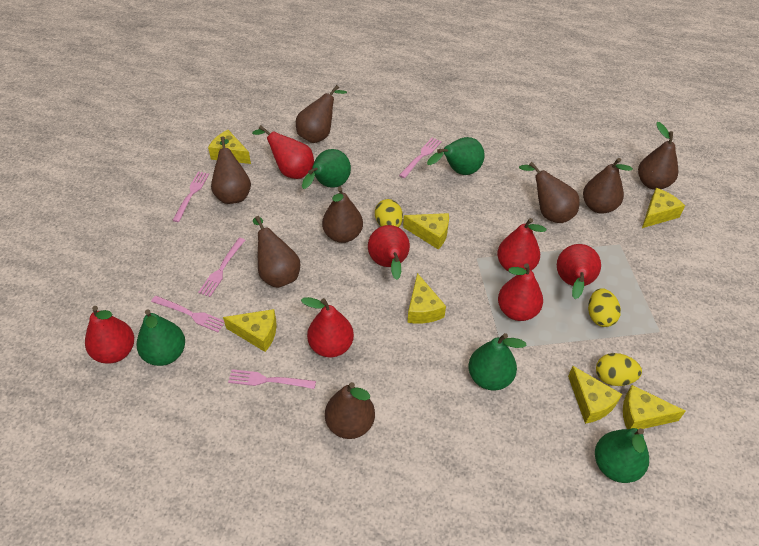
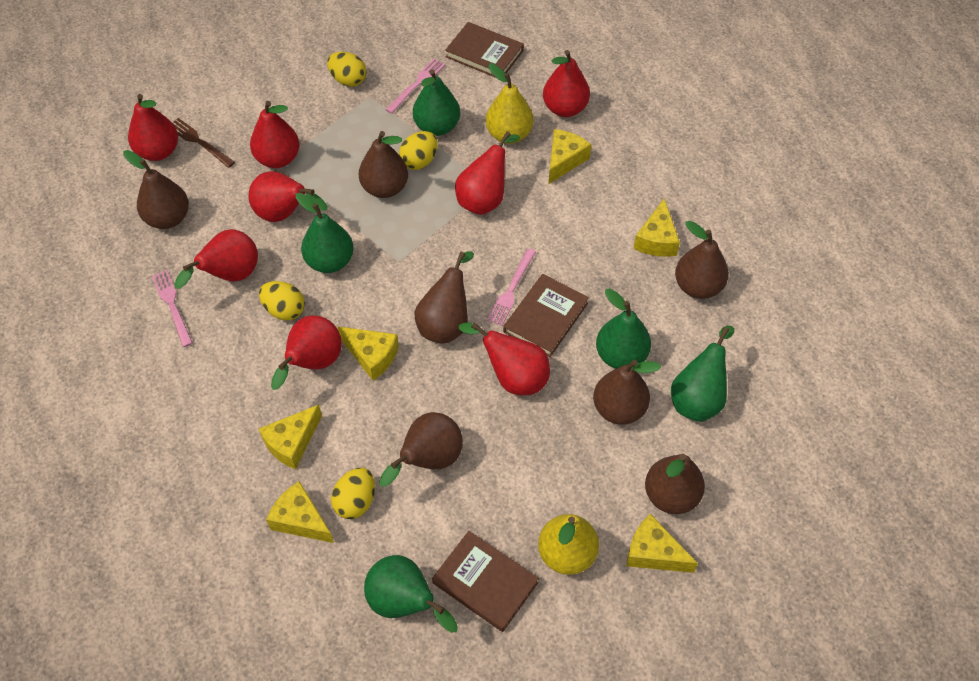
brown book: none = 0 -> [432,531,539,632] [445,22,524,78] [503,274,589,357] = 3
brown fork: none = 0 -> [174,118,235,168] = 1
brown pear: [211,136,251,204] [253,216,300,288] [296,85,347,143] [322,187,363,243] [325,382,375,439] [519,162,579,223] [583,158,633,214] [638,122,678,190] = 8 -> [123,150,189,229] [359,131,408,198] [379,412,463,487] [415,251,474,344] [593,360,661,425] [645,454,705,514] [675,221,729,299] = 7
pink fork: [151,296,225,332] [172,172,209,222] [198,238,245,297] [228,369,316,389] [399,137,442,178] = 5 -> [152,270,193,347] [386,59,445,114] [487,249,536,326] = 3
red pear: [85,306,134,364] [252,125,314,179] [301,297,354,357] [368,225,410,280] [497,218,546,271] [498,263,543,321] [557,244,601,299] = 7 -> [128,94,178,161] [174,229,258,289] [248,171,327,222] [250,101,299,168] [271,315,342,390] [455,131,520,215] [459,322,550,395] [543,50,590,117] = 8
yellow cheese: [208,130,251,164] [223,309,277,352] [403,213,449,250] [407,273,446,324] [568,366,622,424] [623,385,686,429] [642,188,685,228] = 7 -> [259,404,322,469] [266,481,334,543] [337,326,399,380] [549,129,591,184] [626,514,698,573] [633,198,680,257] = 6
yellow egg: [375,199,403,227] [588,288,621,327] [596,353,642,386] = 3 -> [259,281,305,320] [327,52,366,87] [331,468,375,519] [399,131,438,170] = 4
yellow pear: none = 0 -> [486,63,533,144] [538,514,599,575] = 2

